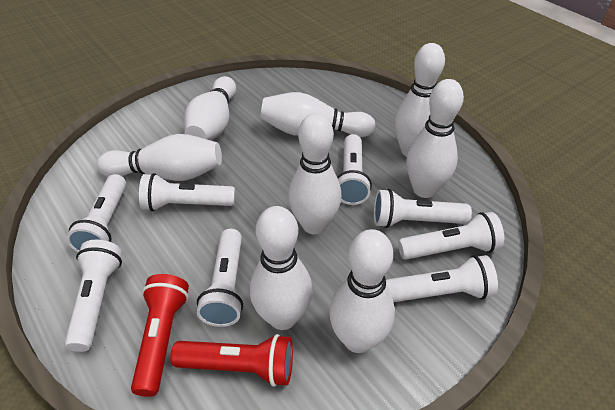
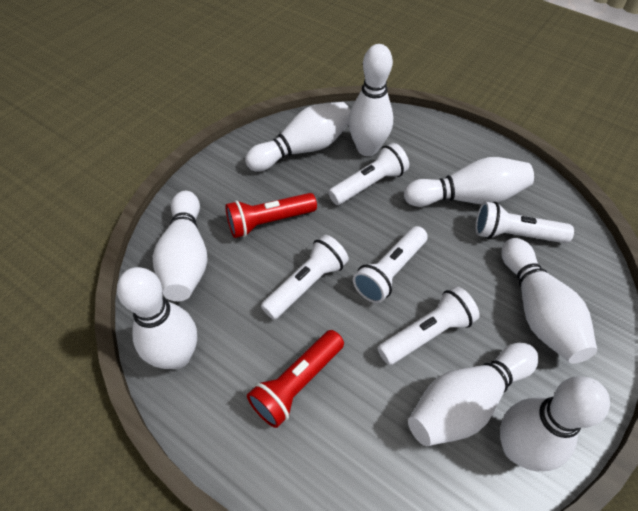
white flashlight: [65,240,122,352] [66,174,126,252] [139,173,235,211] [197,229,243,327] [337,134,372,205] [374,189,472,228] [386,255,498,302] [398,212,504,260] = 8 -> [261,235,349,320] [328,143,409,205] [353,226,428,303] [378,286,480,365] [475,202,574,243] = 5

